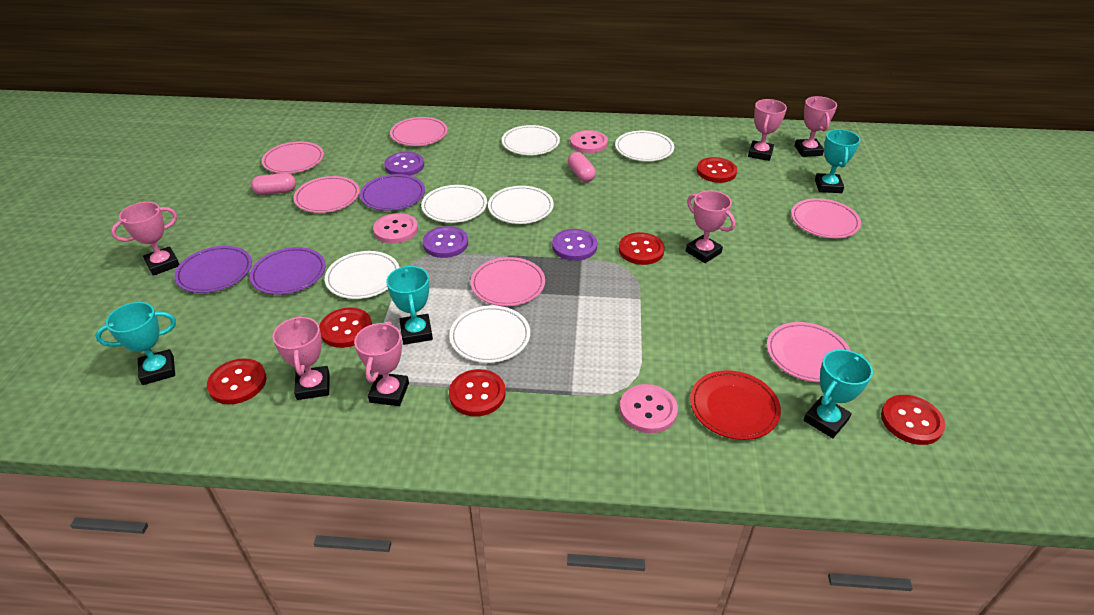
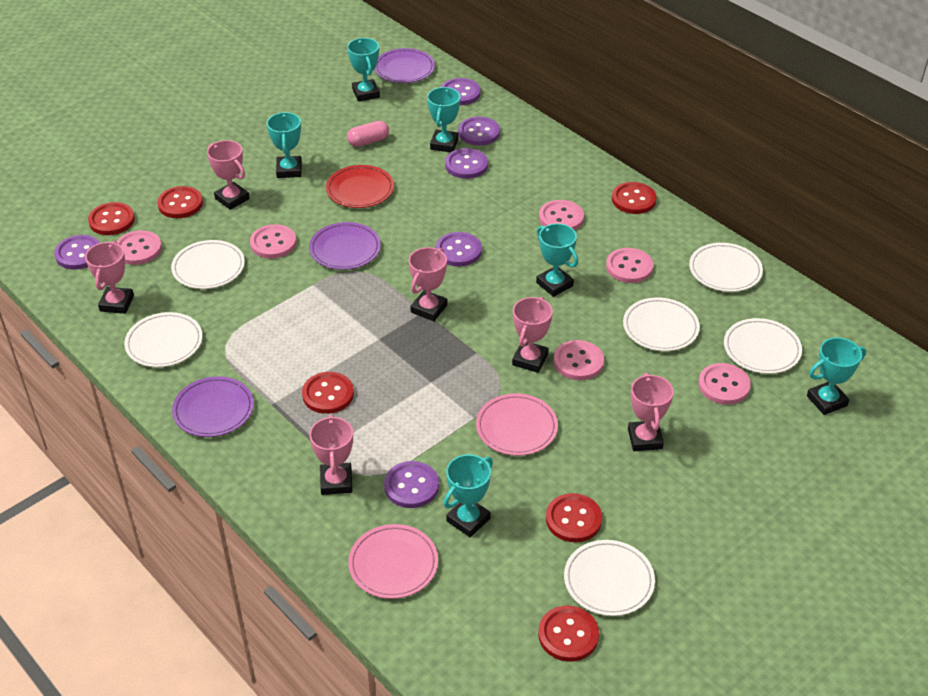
pink button: [373,213,418,244] [570,130,608,153] [620,384,678,433] = 3 -> [117,230,162,265] [250,224,296,259] [539,200,584,230] [553,340,604,380] [606,248,653,283] [698,363,751,405] = 6
pink capsule: [251,173,296,195] [568,152,596,182] = 2 -> [347,121,389,147] = 1
pink plate: [262,141,324,174] [293,176,360,213] [390,117,448,146] [471,257,545,306] [767,322,851,382] [791,198,861,238] = 6 -> [348,524,438,599] [476,393,558,456] = 2
purple button: [384,152,424,176] [423,226,468,258] [552,229,597,261] = 3 -> [54,235,100,270] [384,461,439,508] [436,232,482,266] [441,78,481,105] [445,148,488,179] [458,116,500,146] = 6
turquoise trophy: [95,302,176,385] [386,265,433,345] [804,350,873,438] [815,129,861,193] = 4 -> [267,112,302,178] [347,38,380,102] [427,87,461,152] [444,454,493,537] [536,223,578,297] [807,337,866,415] = 6

